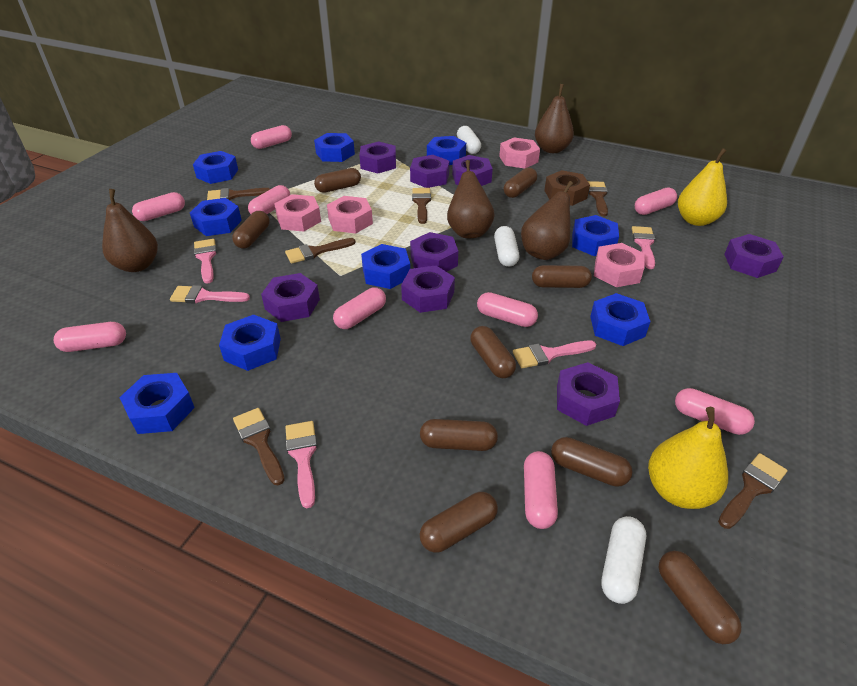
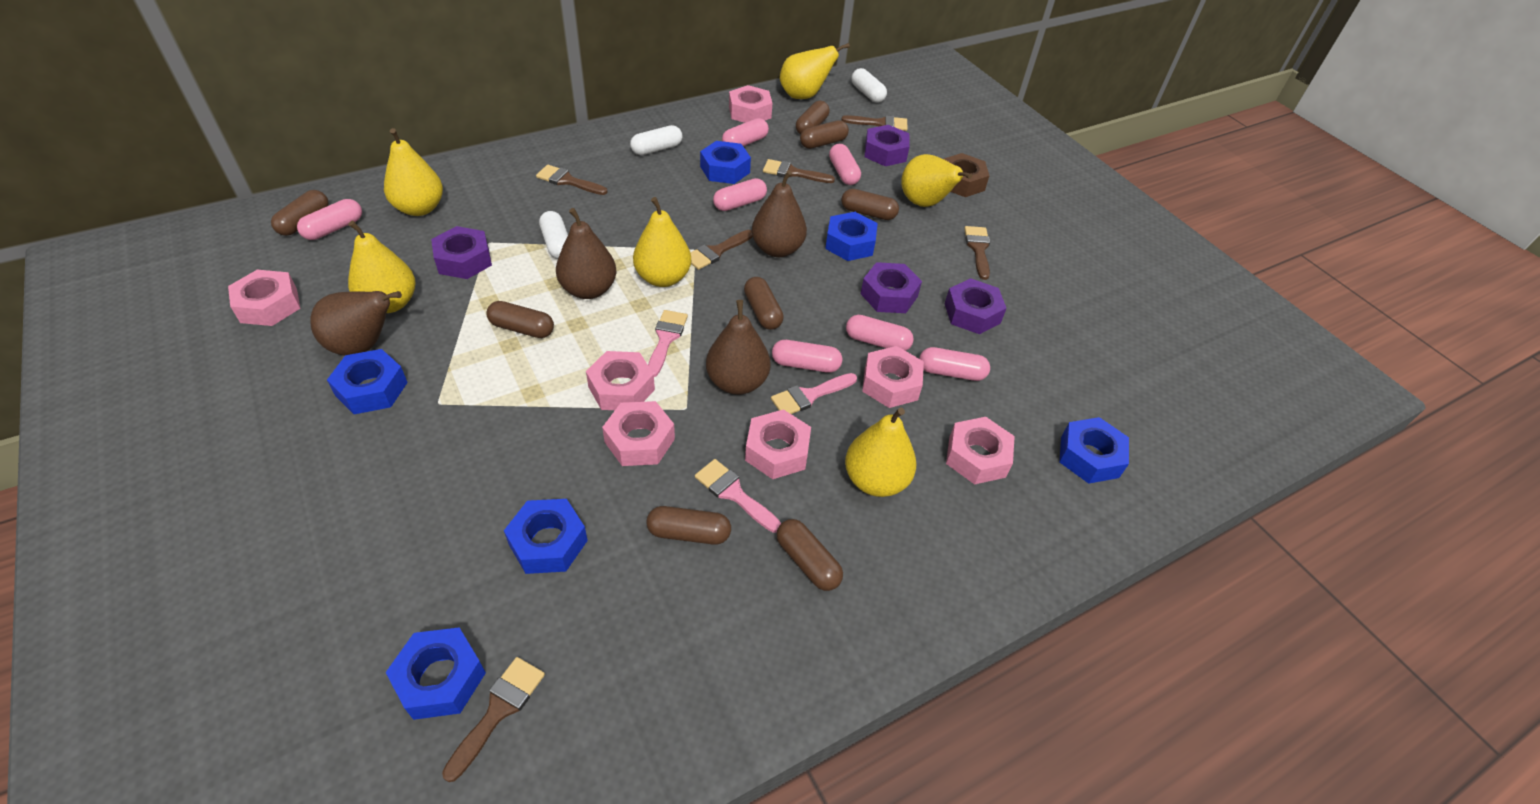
blue nut: [119,373,195,434] [190,198,242,236] [193,151,238,184] [219,315,281,371] [314,133,355,162] [361,244,410,289] [427,136,466,165] [572,215,619,256] [590,293,651,346] = 9 -> [327,349,408,414] [385,628,486,720] [504,499,588,574] [700,141,751,184] [825,212,878,261] [1059,417,1129,484] = 6
brown capsule: [232,211,269,249] [314,168,361,193] [420,419,498,451] [420,492,498,553] [470,326,516,378] [504,167,537,198] [532,265,592,288] [551,437,632,487] [659,551,741,644] = 9 -> [271,190,329,236] [486,301,554,338] [646,506,731,545] [744,277,784,330] [777,519,843,591] [796,101,829,135] [800,120,849,149] [841,189,899,220] = 8
pink brush: [170,285,250,304] [194,239,217,283] [285,421,317,508] [513,340,596,368] [632,226,655,269] = 5 -> [648,310,688,377] [695,459,781,533] [771,373,857,414] = 3
pink capsule: [54,322,126,352] [132,192,185,221] [248,185,290,214] [251,125,292,149] [333,287,386,329] [477,292,538,327] [524,451,558,529] [635,188,677,215] [675,388,755,435] = 9 -> [297,199,362,240] [713,178,767,211] [722,118,769,146] [772,340,842,373] [829,144,861,185] [846,315,914,351] [919,347,990,381] = 7
pink nut: [274,194,321,232] [327,196,373,233] [499,137,540,169] [594,243,644,287] = 4 -> [228,270,300,326] [586,351,655,410] [602,401,675,466] [729,85,772,123] [745,409,811,479] [862,346,924,408] [946,417,1015,485] = 7
purple nut: [261,273,320,322] [360,141,396,173] [401,265,455,313] [410,155,449,188] [410,232,458,272] [452,155,493,186] [557,362,620,426] [724,234,784,278] = 8 -> [431,226,492,279] [861,262,922,313] [864,125,910,166] [945,278,1007,334] = 4
yellow pear: [648,407,728,509] [678,148,727,226] = 2 -> [348,221,415,313] [384,128,443,216] [633,197,691,287] [780,43,850,99] [845,408,916,497] [901,154,972,207] = 6

